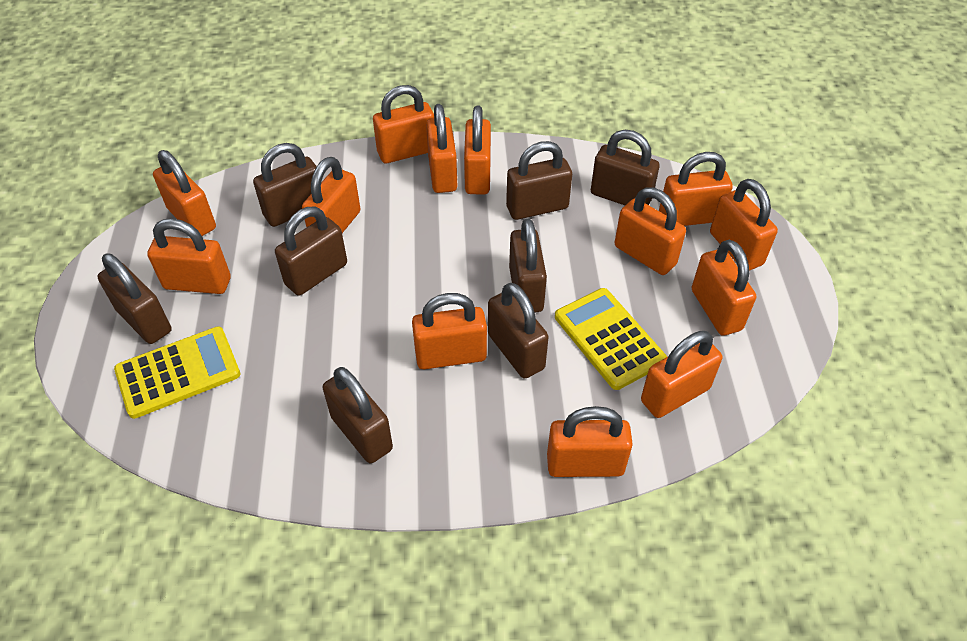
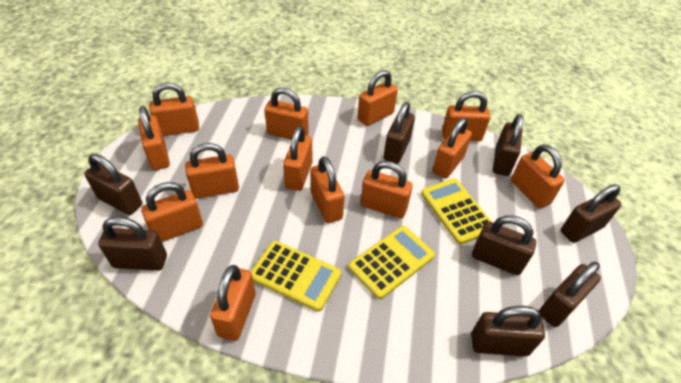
yellow calculator: [114,326,240,419] [555,288,667,390] = 2 -> [250,241,342,312] [348,226,435,299] [421,178,492,244] = 3

